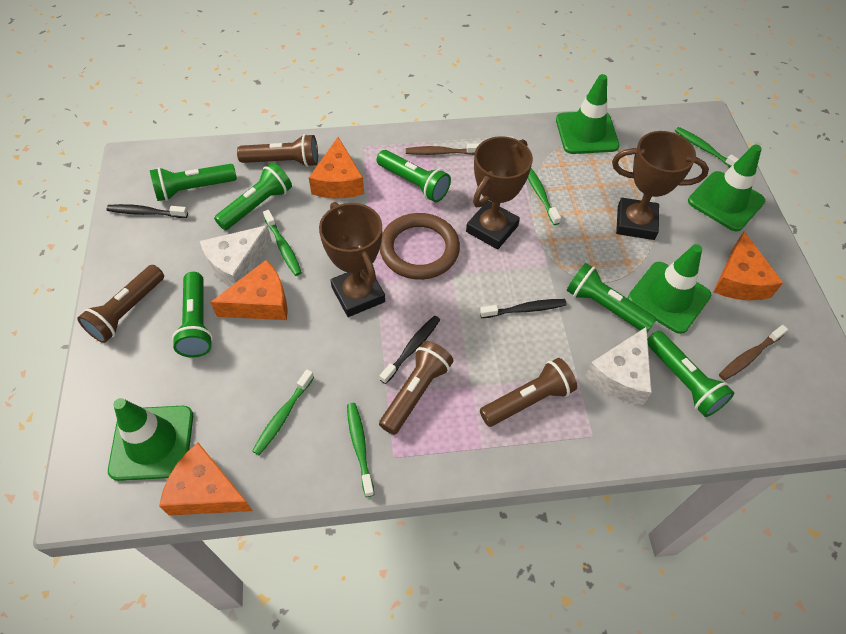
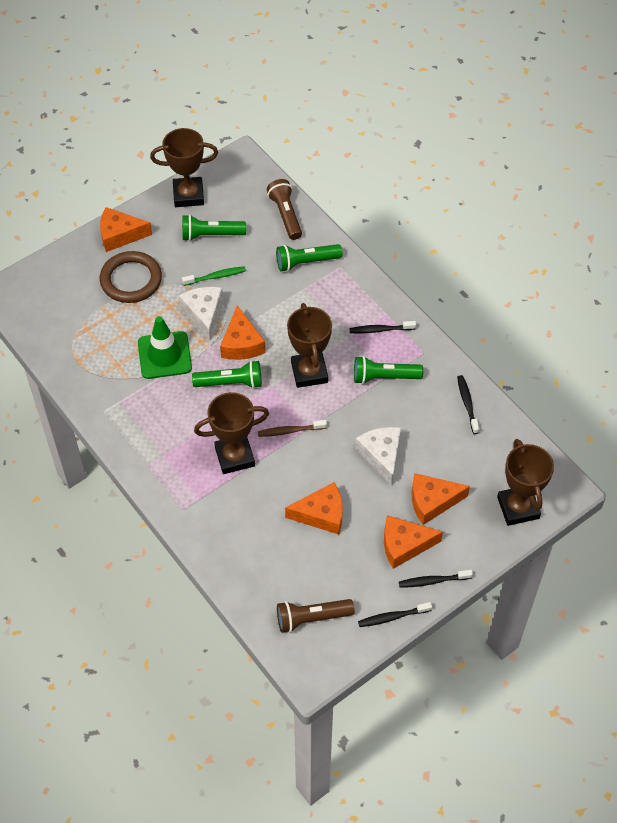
black toothbrush: [106,204,188,218] [380,316,440,384] [480,299,567,318] = 3 -> [350,321,416,334] [358,602,432,627] [399,570,473,588] [457,375,480,434] = 4
brown flashlight: [77,265,164,343] [237,134,318,167] [379,341,454,435] [480,358,577,427] = 4 -> [267,179,302,240] [277,599,355,633] = 2
brown toothbrush: [406,144,479,155] [719,325,788,380] = 2 -> [258,420,327,437] = 1
brown trophy: [319,202,385,317] [466,136,533,249] [612,131,709,240] = 3 -> [150,128,218,207] [194,392,269,474] [287,303,332,388] [497,439,554,526] = 4
green flashlight: [150,164,237,201] [172,272,213,357] [214,163,292,230] [377,150,451,202] [566,263,657,332] [648,331,734,417] = 6 -> [182,214,246,241] [192,360,262,388] [276,244,343,272] [354,356,423,384] = 4
green toothbrush: [252,369,314,455] [263,210,302,276] [347,403,374,497] [528,168,561,225] [675,127,739,167] = 5 -> [182,266,246,286] = 1
green traffic cone: [108,398,193,481] [556,74,620,154] [627,244,711,334] [688,144,765,231] = 4 -> [138,316,192,379] = 1
orange cheese: [159,442,252,516] [210,260,288,320] [309,137,364,198] [714,231,783,300] = 4 -> [100,207,152,252] [220,306,266,360] [285,482,343,534] [384,515,443,569] [412,473,470,525] = 5

